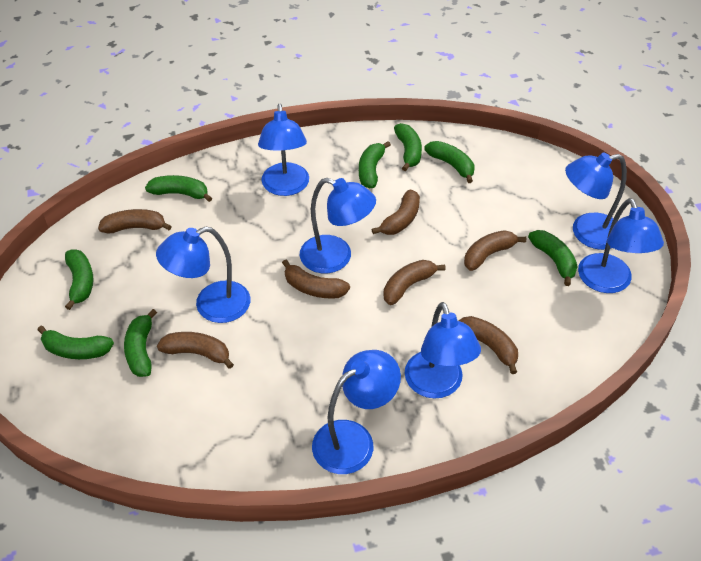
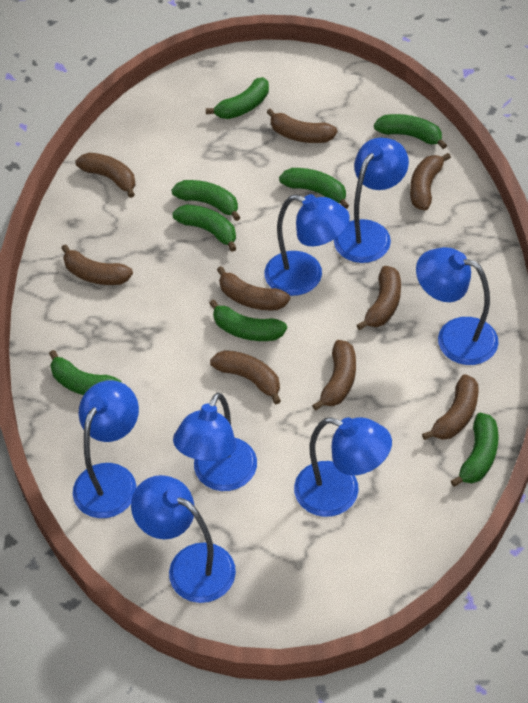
brown banana: [98,209,172,233] [157,332,234,369] [282,260,350,299] [371,190,420,235] [383,260,446,305] [459,316,518,374] [464,230,526,271] = 7 -> [61,244,133,285] [75,153,136,198] [210,350,281,404] [217,266,290,310] [267,108,337,143] [312,340,356,410] [357,266,401,330] [410,153,451,210] [422,374,479,440] = 9

